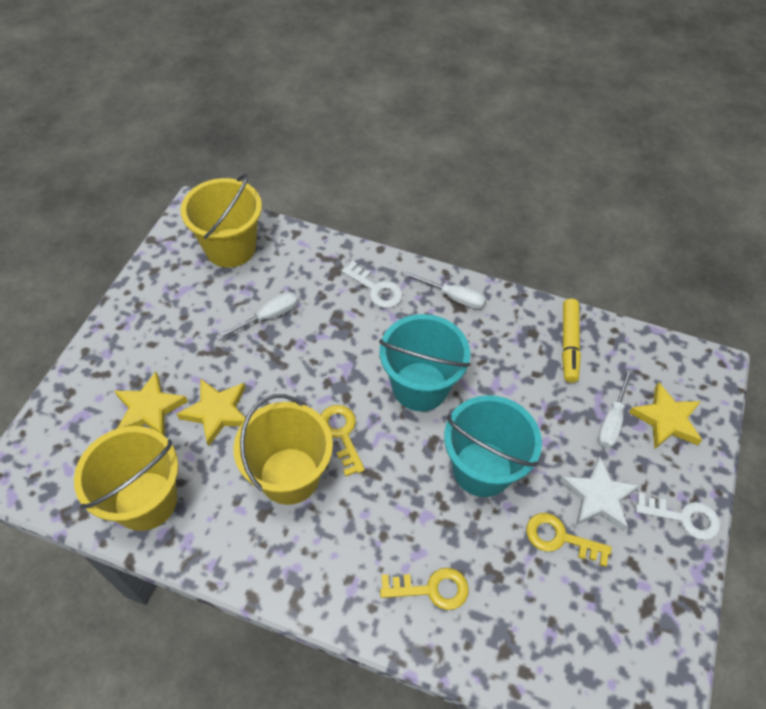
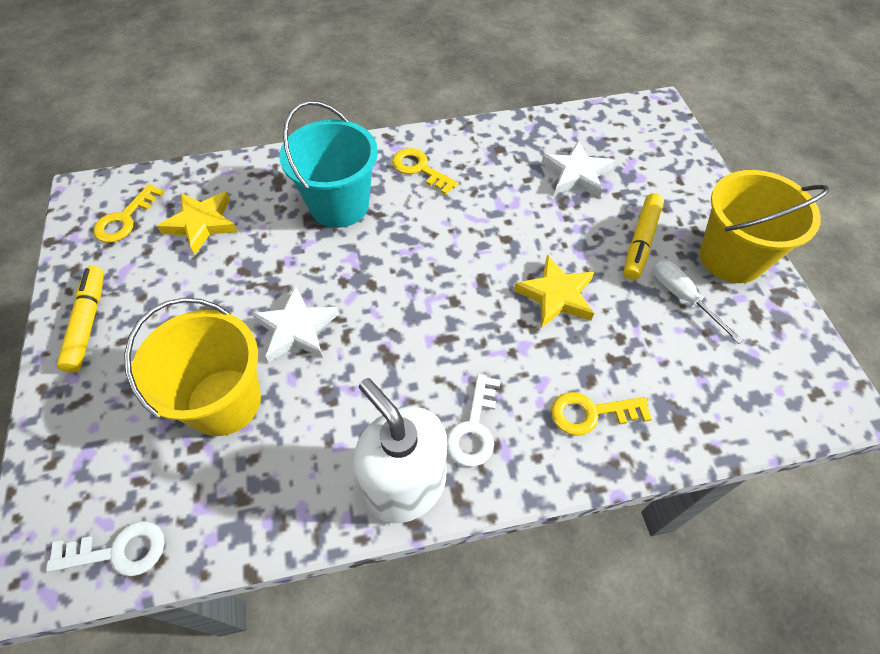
turquoise bucket: [379,314,471,411] [444,395,542,497] = 2 -> [280,101,378,228] = 1
white screwdriver: [216,292,298,340] [403,271,486,309] [598,368,633,448] = 3 -> [654,260,743,344] = 1
white soap dispenser: none = 0 -> [353,378,447,523] = 1
white star: [560,457,640,531] = 1 -> [252,286,339,362] [541,140,615,198] = 2
yellow bucket: [74,426,178,531] [181,174,262,268] [233,394,333,505] = 3 -> [124,298,261,436] [700,170,830,283] = 2
yellow marker: [562,299,581,383] = 1 -> [57,266,104,372] [624,193,664,280] = 2
yellow star: [114,372,188,436] [177,379,246,446] [629,382,702,449] = 3 -> [157,191,238,254] [514,255,594,328] = 2

